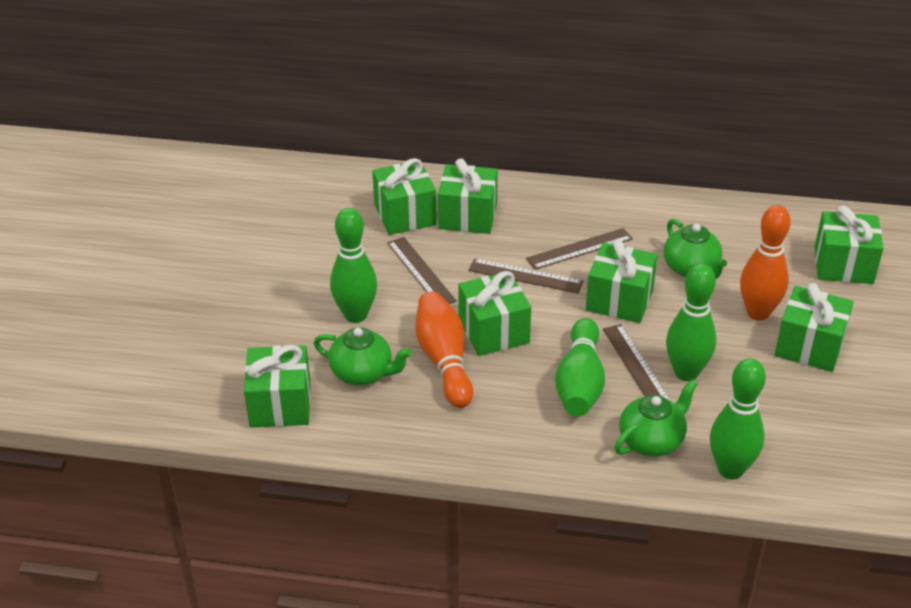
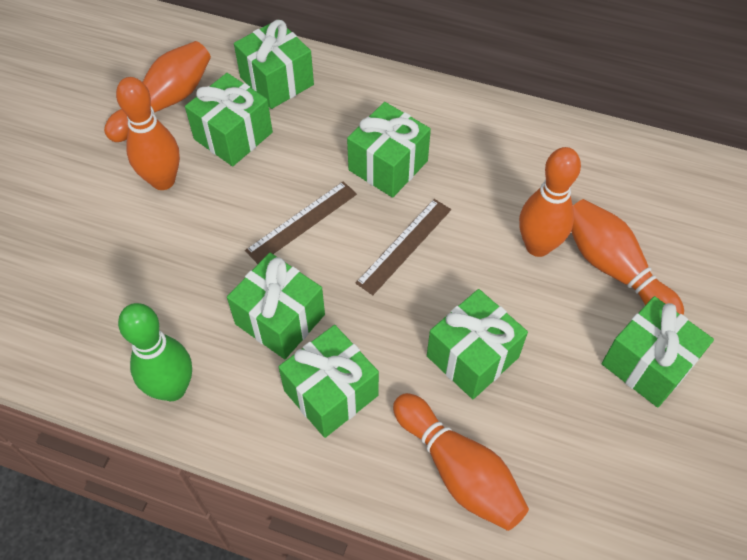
brown ruler: [387,237,457,304] [469,258,583,294] [526,228,633,270] [603,324,672,402] = 4 -> [245,181,357,264] [356,199,451,295] = 2
green bowling pin: [330,208,377,323] [555,318,605,417] [666,264,716,381] [710,358,766,479] = 4 -> [118,303,192,401] = 1
green teapot: [314,327,412,385] [614,379,697,456] [664,219,727,279] = 3 -> none = 0
orange bowling pin: [415,292,473,408] [740,205,791,321] = 2 -> [104,41,211,142] [116,77,180,190] [393,393,529,531] [519,147,581,257] [571,199,684,315] = 5

